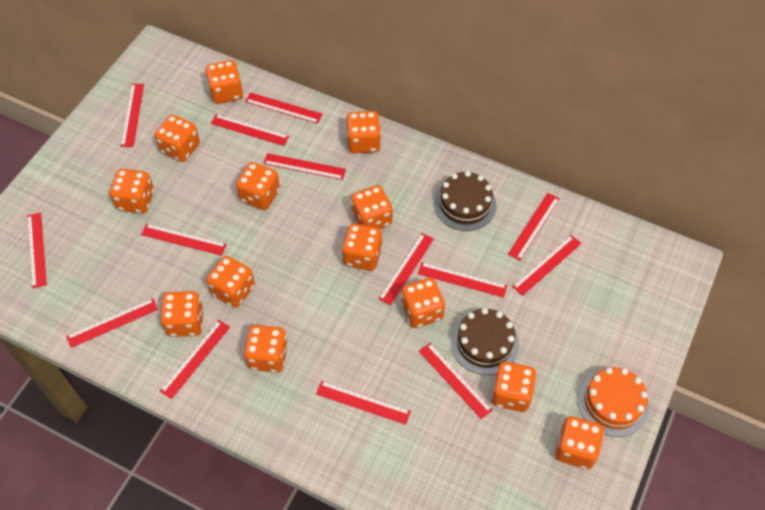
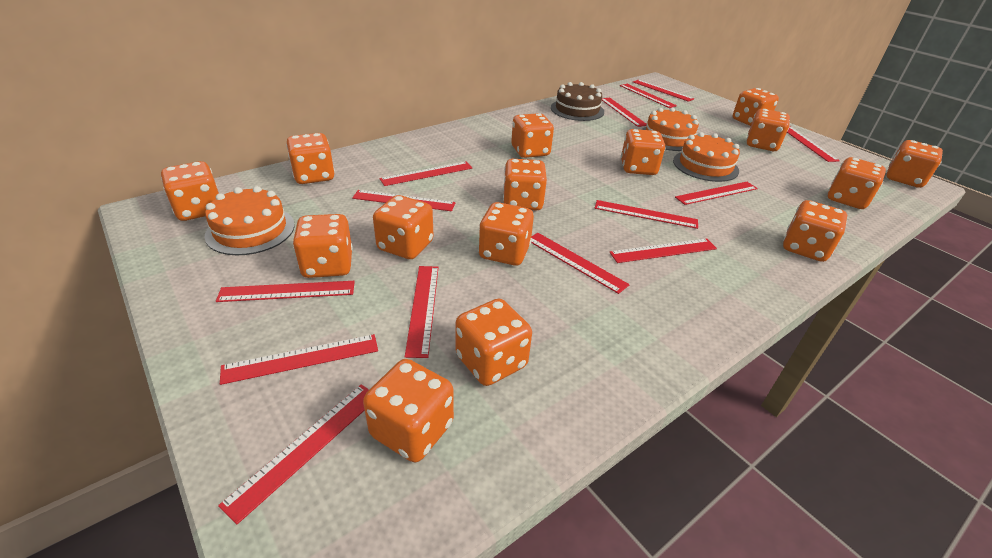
brown cake: [434,171,496,231] [451,308,519,375] = 2 -> [551,82,604,121] = 1
orange cake: [578,367,649,437] = 1 -> [204,186,295,255] [641,107,699,151] [673,132,740,182] = 3
orange dice: [110,169,154,214] [155,115,200,162] [161,291,204,337] [205,60,243,104] [206,256,255,308] [236,162,280,210] [244,325,288,373] [342,223,382,271] [346,111,381,154] [351,185,393,229] [401,278,445,328] [491,361,536,412] [555,416,604,469] = 13 -> [161,161,219,221] [286,133,335,184] [293,214,353,278] [363,359,454,463] [373,195,434,259] [456,299,532,386] [479,202,534,266] [503,159,547,211] [511,113,554,158] [621,129,665,175] [733,88,779,126] [747,109,790,151] [783,200,847,262] [828,157,886,209] [886,140,943,188] = 15

